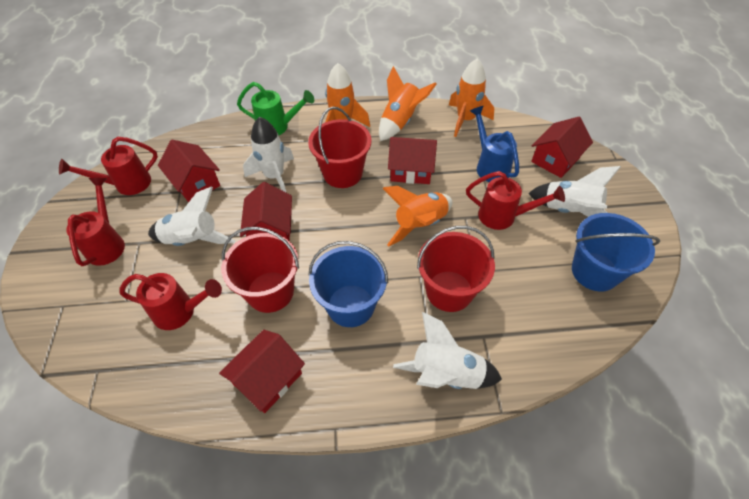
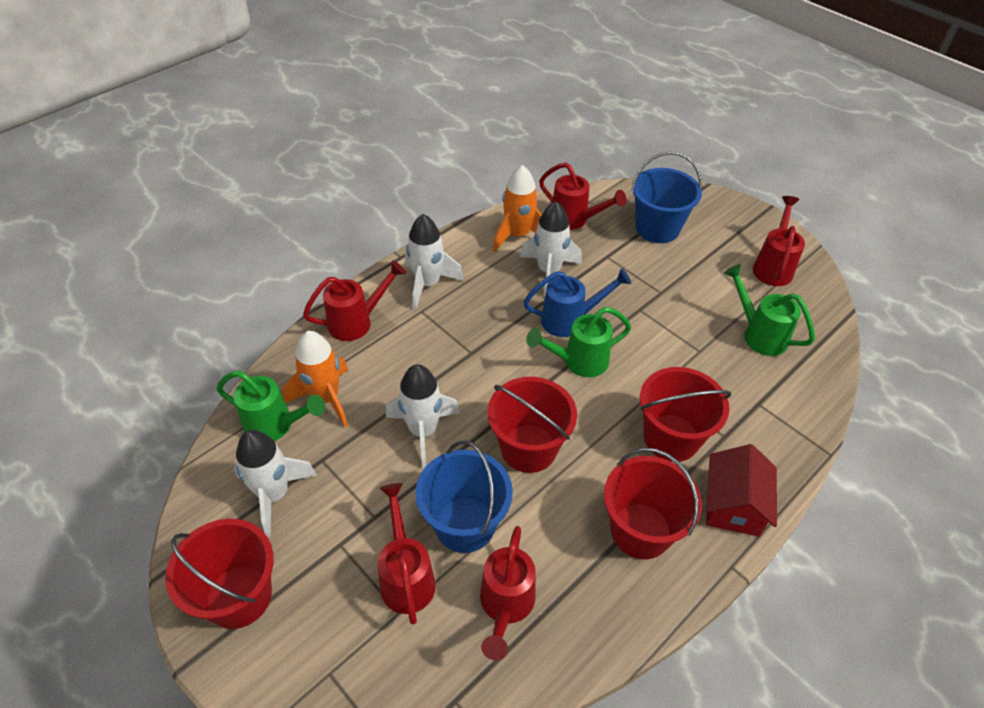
green watering can: [237,82,314,136] = 1 -> [217,371,325,441] [526,307,631,377] [724,264,815,356] = 3
orange rocket: [325,63,370,127] [379,66,437,141] [382,186,452,246] [449,59,494,137] = 4 -> [282,331,348,427] [493,165,542,252] = 2
red bucket: [221,227,299,313] [308,107,371,188] [417,226,495,312] = 3 -> [165,519,274,629] [488,377,577,473] [604,448,702,559] [640,367,731,462] = 4
red house: [158,139,220,202] [219,330,305,413] [240,182,292,240] [388,137,437,184] [531,117,593,178] = 5 -> [706,444,777,537] = 1
red watering can: [59,137,158,195] [66,178,125,266] [119,273,222,330] [466,171,565,230] = 4 -> [303,260,406,341] [378,483,436,624] [480,526,536,660] [539,163,626,230] [753,196,805,286] = 5

